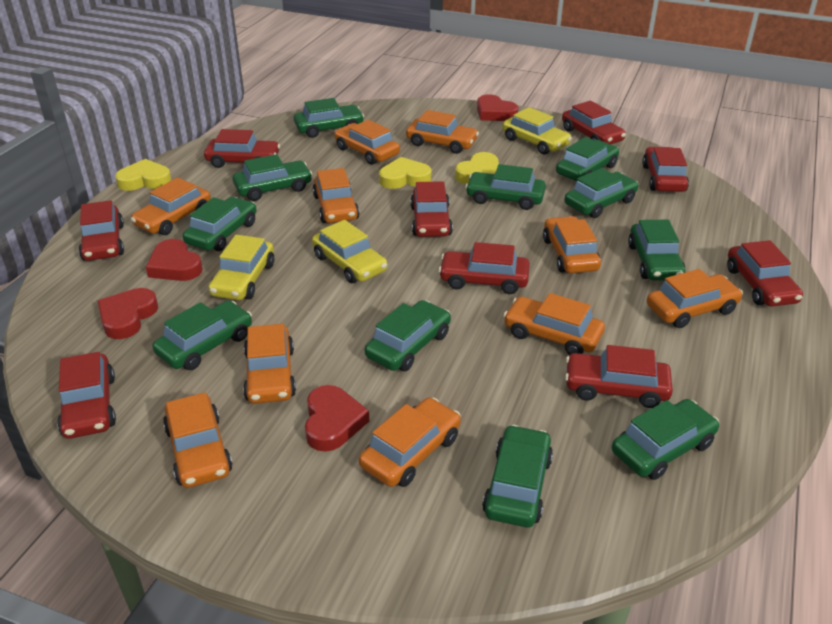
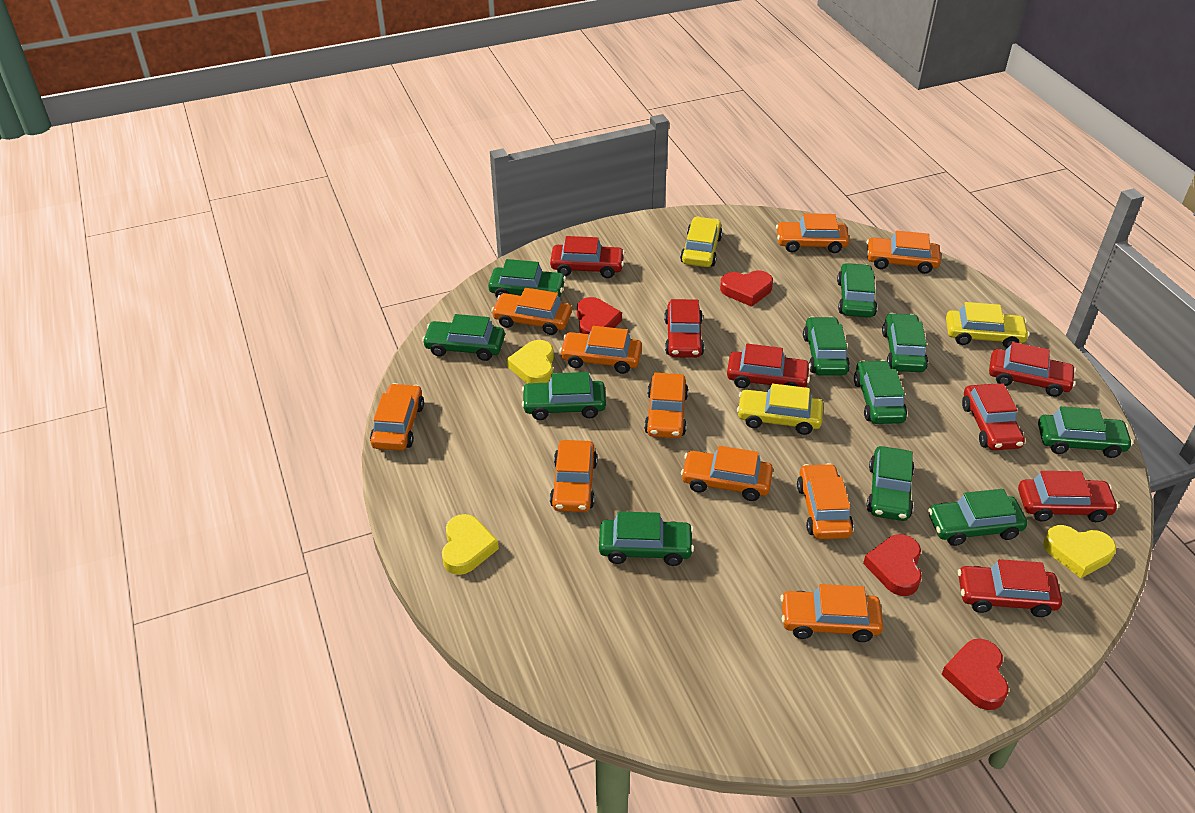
red car: [57,352,116,439] [79,200,124,261] [204,129,280,168] [410,181,453,237] [438,242,530,294] [562,101,626,144] [565,345,673,408] [642,147,689,192] [727,240,803,307] = 9 -> [550,236,625,278] [664,299,704,358] [727,344,811,388] [958,559,1062,617] [962,383,1025,451] [989,342,1076,397] [1018,471,1119,522] = 7

